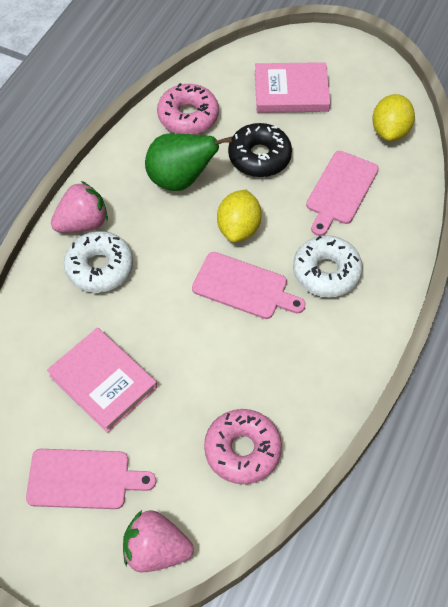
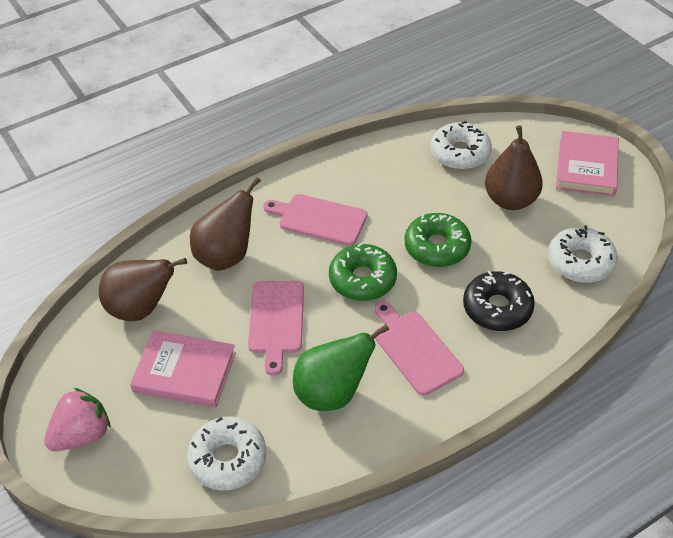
brown pear: none = 0 -> [99,258,187,321] [190,177,261,271] [485,125,543,210] = 3
green donut: none = 0 -> [329,243,397,301] [405,213,471,267] = 2
pink donut: [157,83,219,135] [204,409,282,484] = 2 -> none = 0
pink strawberry: [51,181,108,233] [123,510,194,572] = 2 -> [44,388,111,451] = 1
white donut: [64,231,133,293] [293,235,363,297] = 2 -> [187,417,266,491] [430,121,492,170] [548,225,618,283] = 3
yellow lemon: [217,190,262,242] [372,94,415,141] = 2 -> none = 0

